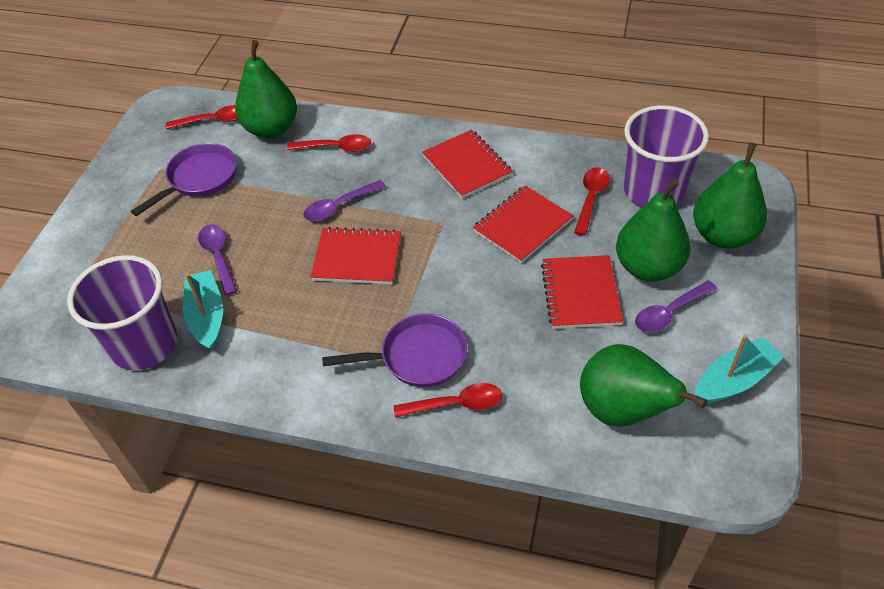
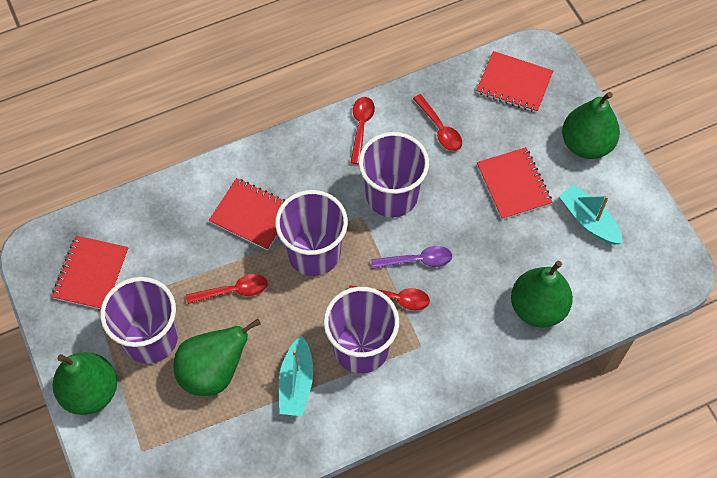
purple cup: [67,255,177,370] [624,105,709,207] = 2 -> [100,277,178,364] [275,190,348,276] [324,287,399,373] [358,132,429,217] = 4
purple pan: [131,143,237,216] [322,314,467,387] = 2 -> none = 0
purple spoon: [198,224,237,296] [303,180,386,221] [635,280,717,332] = 3 -> [371,246,452,269] = 1

